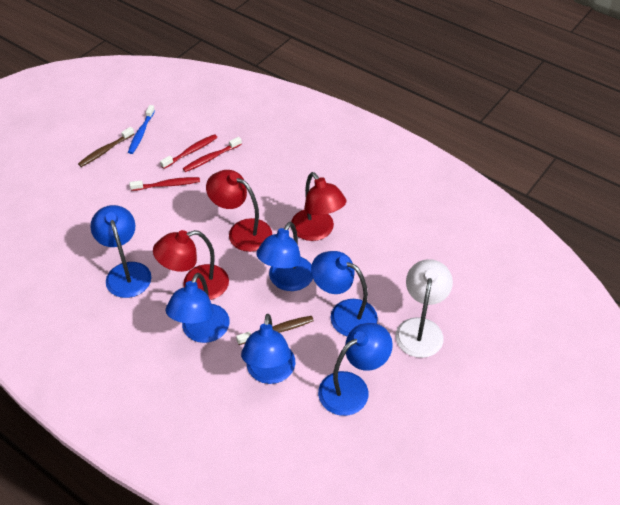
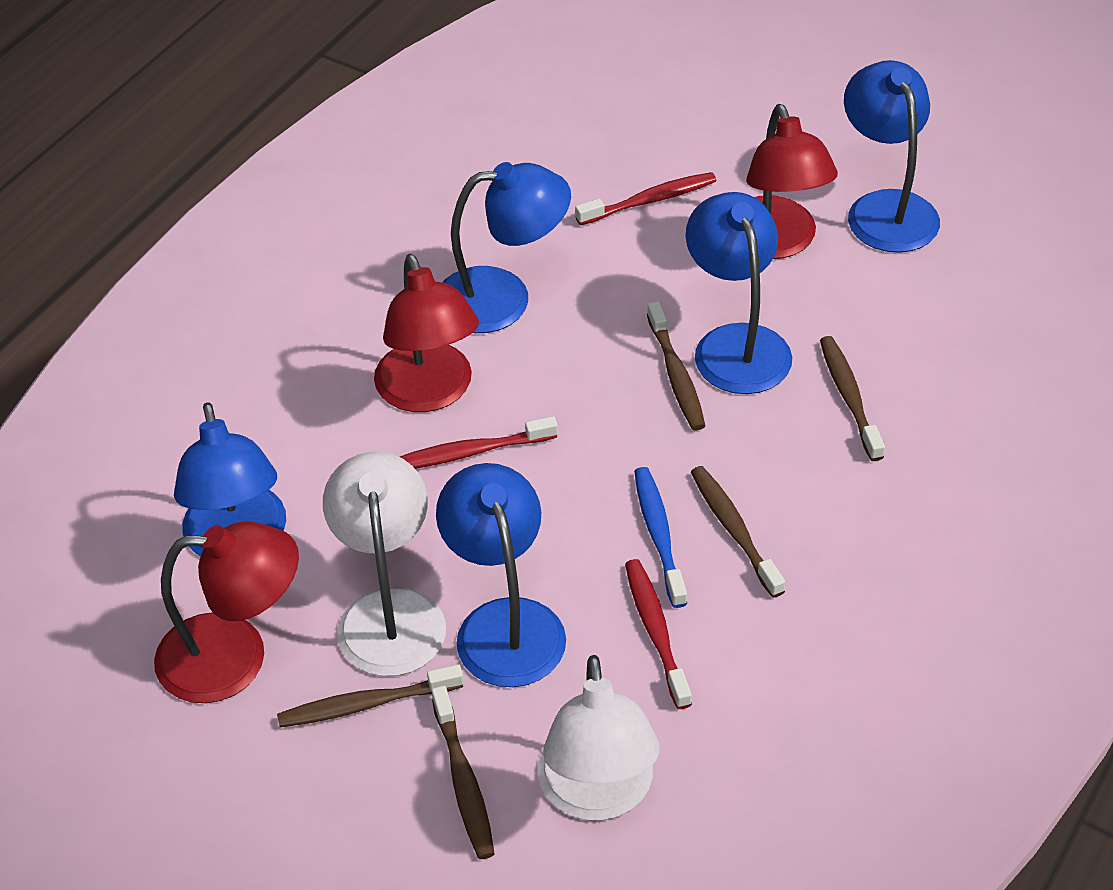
blue lamp: [90,205,151,298] [166,273,230,343] [241,314,296,384] [256,222,313,291] [311,251,378,336] [318,323,393,416] = 6 -> [174,402,286,557] [436,463,566,687] [442,162,571,333] [686,192,792,394] [844,60,940,253] = 5
brown toothbrush: [78,127,134,167] [236,316,314,345] = 2 -> [277,665,464,727] [432,686,495,859] [647,301,705,430] [691,466,785,598] [820,336,885,461] = 5
white lamp: [396,259,453,358] = 1 -> [323,452,446,676] [538,655,660,821] = 2

